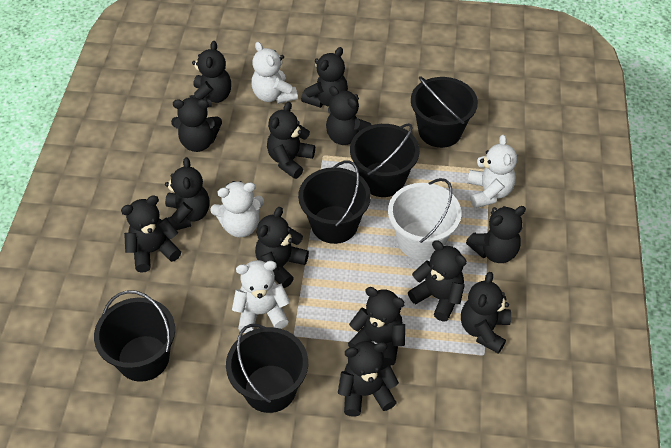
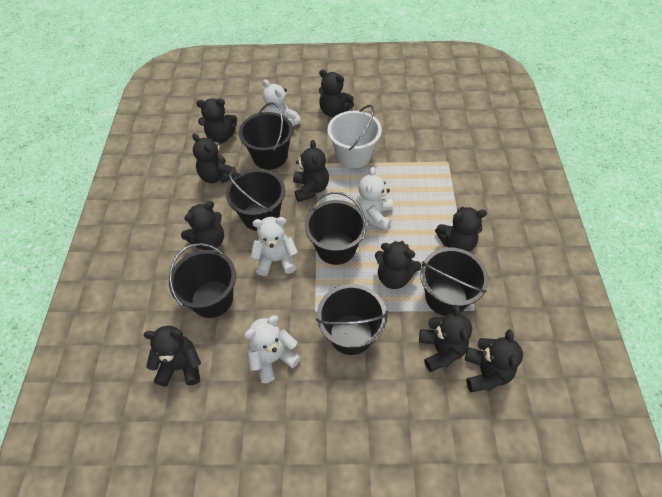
black bucket: [94,290,175,382] [226,324,308,413] [298,160,371,244] [350,123,420,197] [411,76,478,148] = 5 -> [169,243,236,318] [226,169,285,231] [239,102,293,170] [305,192,367,265] [316,284,388,355] [420,247,489,316] = 6
black teddy bear: [121,195,181,273] [165,157,210,230] [171,97,222,152] [190,41,231,107] [255,207,309,288] [267,101,315,179] [301,47,348,108] [326,86,371,145] [338,341,399,417] [348,287,405,366] [408,240,467,321] [461,272,511,354] [466,206,526,263] = 13 -> [143,326,201,386] [181,201,224,250] [192,133,237,183] [196,98,237,143] [293,140,329,202] [319,70,354,117] [375,241,422,289] [419,305,472,372] [435,206,487,252] [465,329,523,392] = 10

